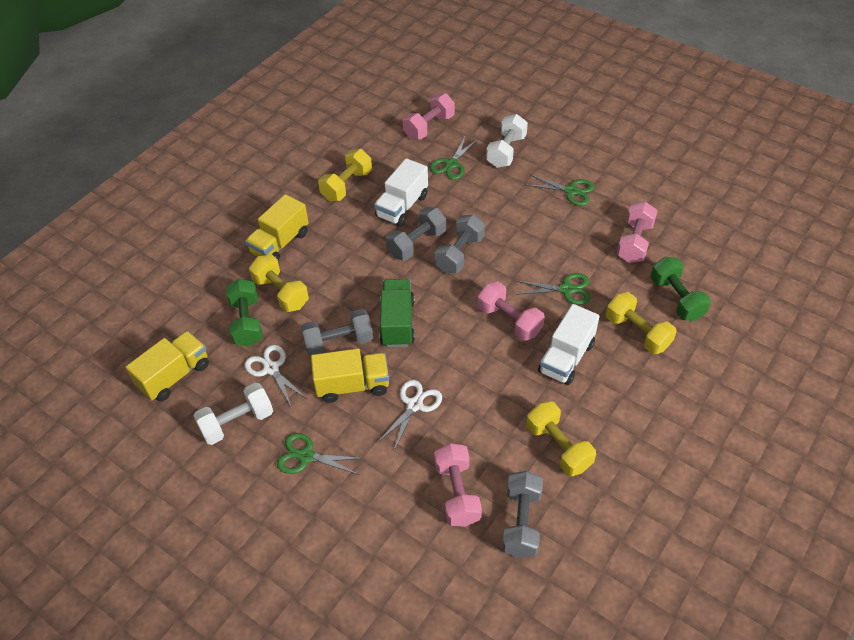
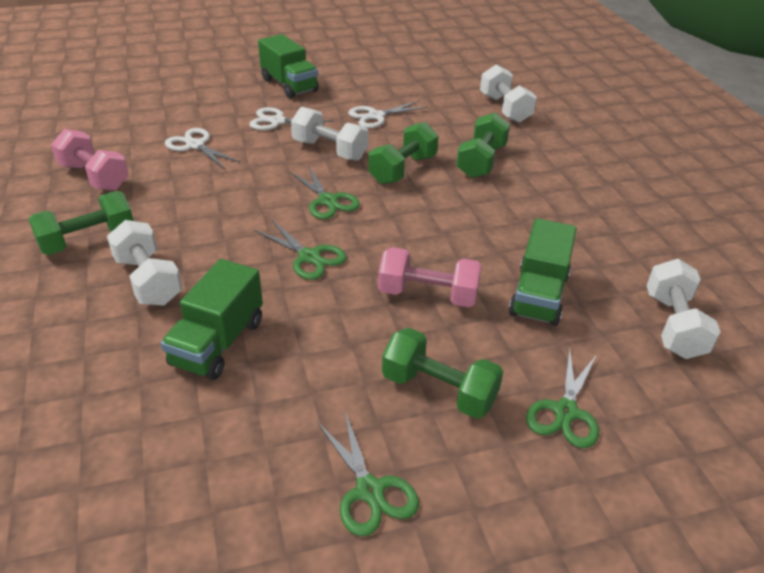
green dumbbell: [226,279,263,347] [650,257,711,321] = 2 -> [28,191,134,255] [368,122,439,184] [382,328,503,419] [456,112,510,178] = 4
green truck: [380,279,415,347] = 1 -> [161,259,263,380] [258,34,319,99] [508,218,577,326] = 3
grey dumbbell: [301,309,373,356] [386,207,446,261] [435,214,485,274] [502,471,543,558] = 4 -> none = 0
pink dumbbell: [403,93,455,140] [434,443,482,527] [477,281,545,341] [617,202,658,263] = 4 -> [51,129,129,190] [378,247,482,307] = 2
white dumbbell: [193,383,273,445] [486,114,528,168] = 2 -> [107,220,182,306] [291,107,368,161] [480,64,537,123] [646,259,721,359] = 4
white scissors: [244,345,308,408] [377,380,442,452] = 2 -> [165,128,241,169] [249,107,334,130] [348,101,428,128] = 3
white truck: [374,158,428,227] [538,304,600,385] = 2 -> none = 0
yellow dumbbell: [249,254,309,312] [318,149,372,201] [526,401,596,477] [606,292,677,354] = 4 -> none = 0
yellow truck: [126,331,209,402] [245,194,309,261] [311,348,389,403] = 3 -> none = 0

